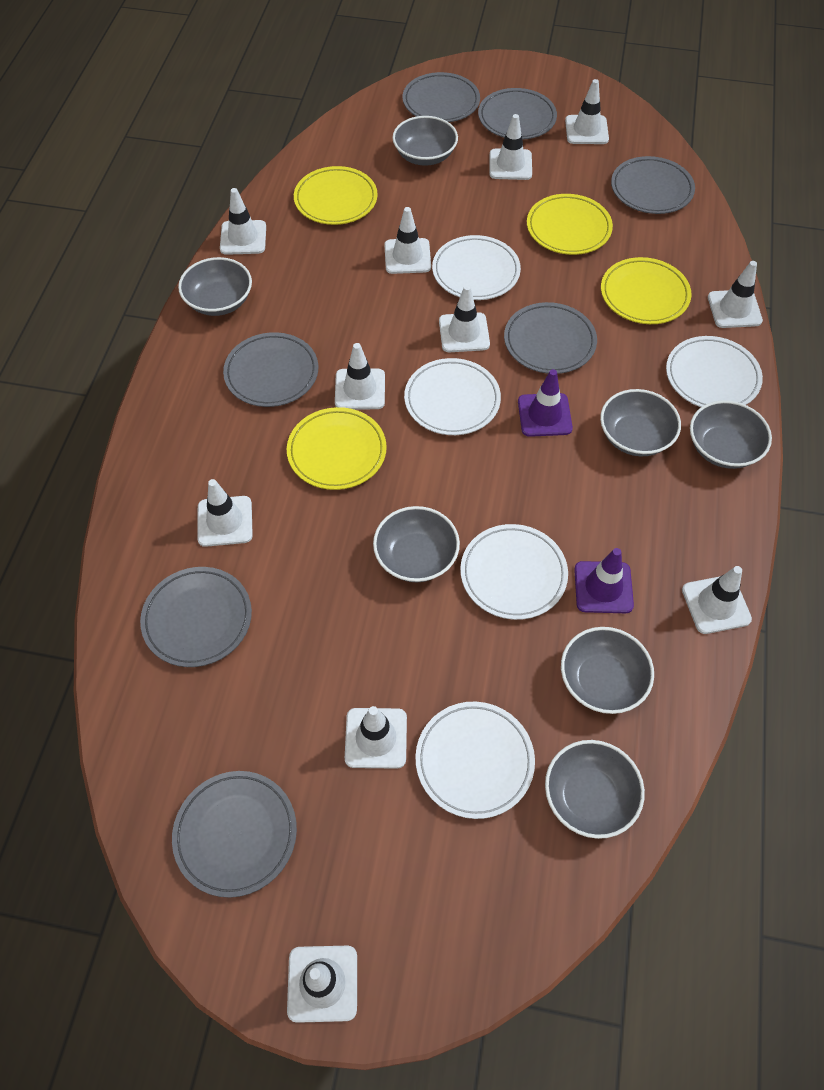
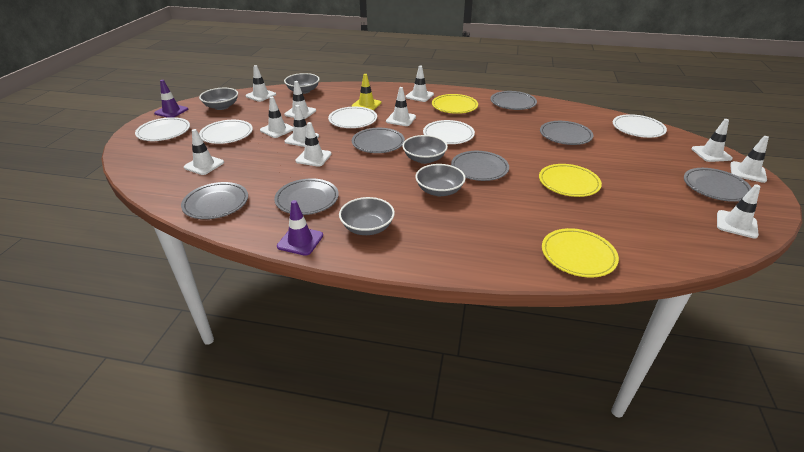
grey bowl: [178,257,252,316] [373,506,460,582] [393,116,458,166] [545,740,645,839] [561,627,654,714] [600,389,681,456] [690,400,772,469] = 7 -> [199,88,238,110] [284,73,320,94] [339,197,395,235] [402,135,448,164] [415,164,466,196] = 5
yellow plate: [287,407,387,490] [294,166,378,225] [527,194,613,255] [601,257,692,324] = 4 -> [432,94,478,114] [539,164,602,197] [542,228,619,277] = 3
yellow traffic cone: none = 0 -> [352,74,381,110] = 1

